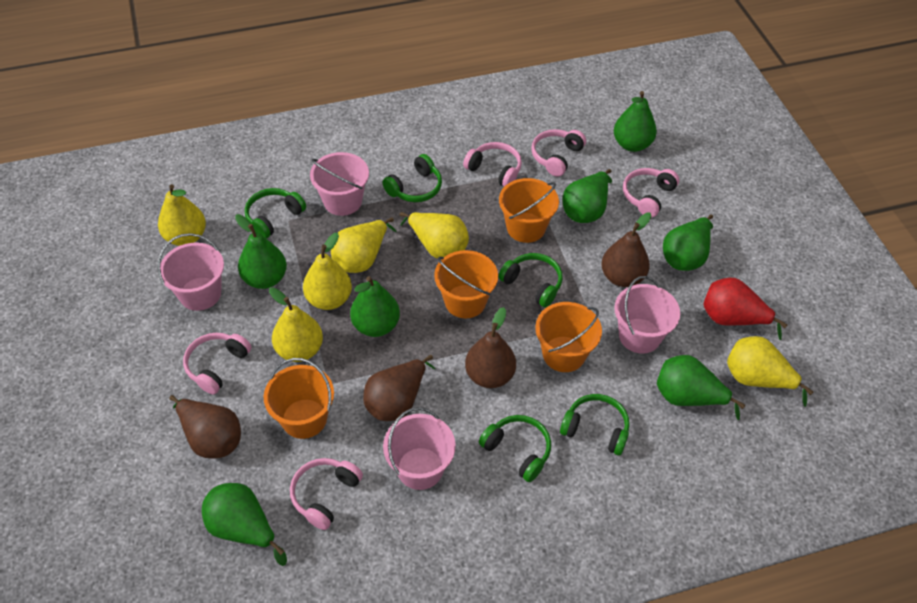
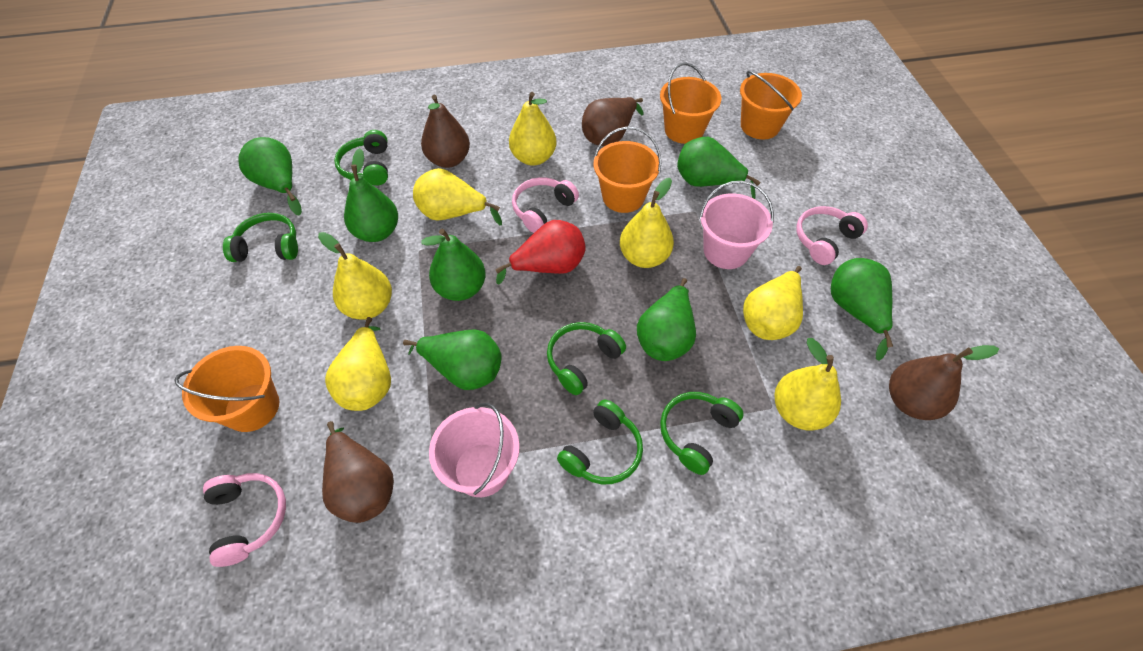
pink bucket: [158,233,224,311] [310,152,369,216] [383,407,456,490] [614,276,680,354] = 4 -> [429,403,520,497] [699,181,774,269] = 2
pink headphones: [183,333,252,394] [290,458,363,530] [463,142,522,187] [531,129,586,177] [623,168,679,218] = 5 -> [203,473,286,567] [512,177,579,233] [796,206,868,265] = 3
yellow pear: [158,184,206,246] [269,287,323,362] [303,233,352,310] [331,217,397,273] [400,212,469,259] [727,336,813,407] = 6 -> [318,232,392,320] [325,317,391,411] [413,168,502,226] [509,92,557,166] [620,178,674,268] [743,266,803,340] [774,338,841,430] = 7

